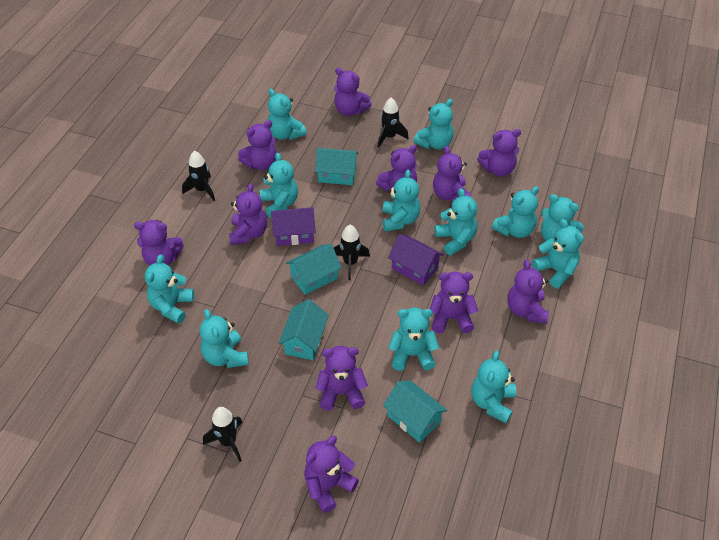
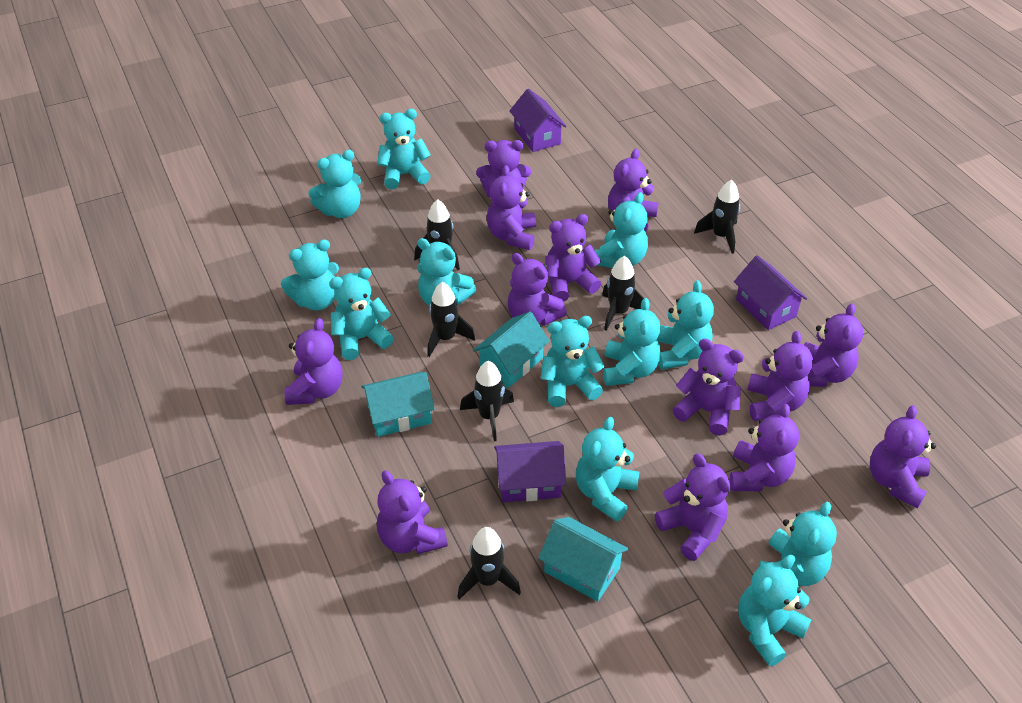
black rocket: [182,151,215,201] [203,407,243,462] [334,225,370,280] [378,97,409,147] = 4 -> [414,199,460,270] [427,282,475,357] [457,527,521,600] [460,361,514,441] [602,256,644,331] [694,180,740,254] = 6
purple house: [271,207,316,246] [388,234,444,286] = 2 -> [494,441,566,502] [510,89,567,152] [734,255,808,330] = 3
purple teddy bear: [134,220,184,266] [229,183,267,245] [238,120,277,170] [304,436,359,513] [315,346,368,411] [334,67,371,116] [376,145,417,192] [430,272,478,333] [433,146,471,203] [477,129,521,177] [508,260,549,324] = 11 -> [284,318,343,405] [377,470,448,554] [476,140,531,197] [487,165,536,250] [508,253,567,326] [545,214,601,302] [608,149,658,232] [655,453,731,561] [673,339,744,436] [730,404,799,491] [747,331,813,421] [804,303,863,387] [870,405,936,509] = 13
turquoise house: [279,299,329,360] [286,244,342,295] [315,148,359,185] [383,380,447,443] = 4 -> [361,372,435,437] [473,312,550,388] [538,517,629,602] = 3

